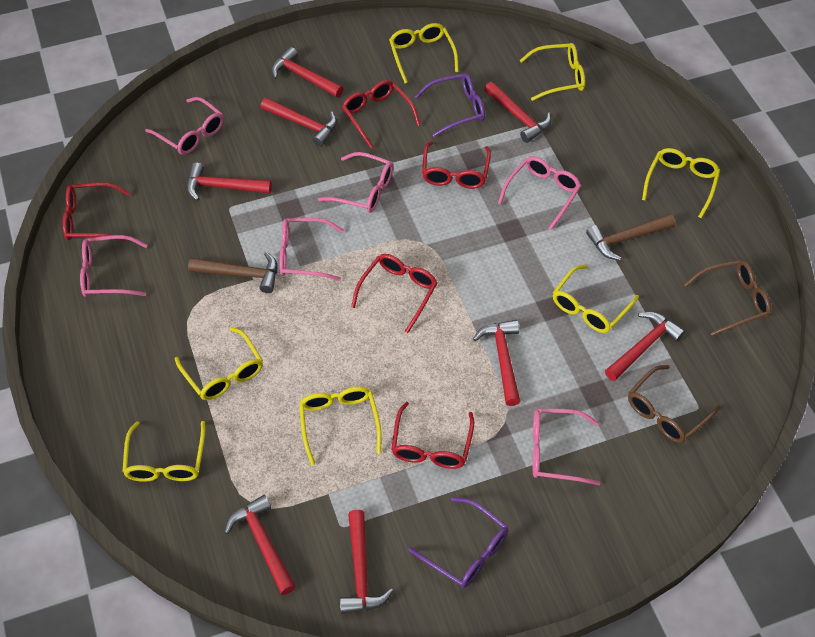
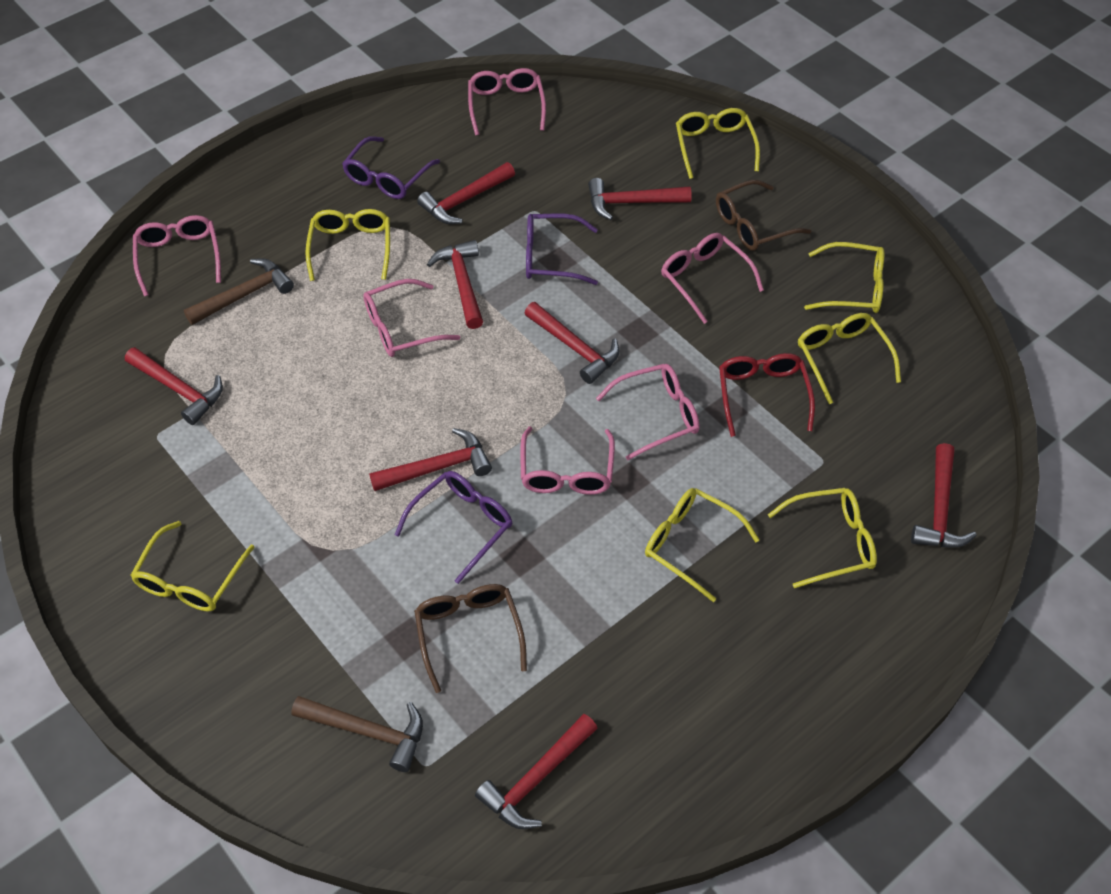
purple glasses: [408,497,509,588] [415,73,485,137] = 2 -> [342,136,440,199] [395,471,513,584] [526,214,598,285] = 3
red glasses: [63,182,130,241] [342,80,420,148] [351,254,438,333] [391,402,474,469] [422,141,491,189] = 5 -> [719,353,815,437] = 1

